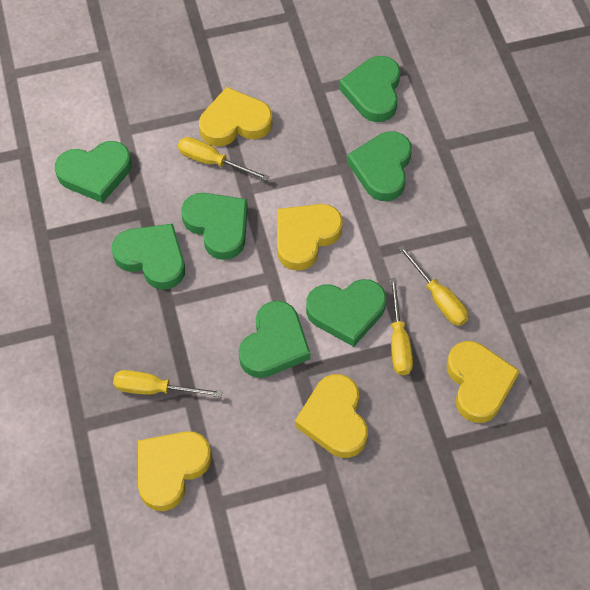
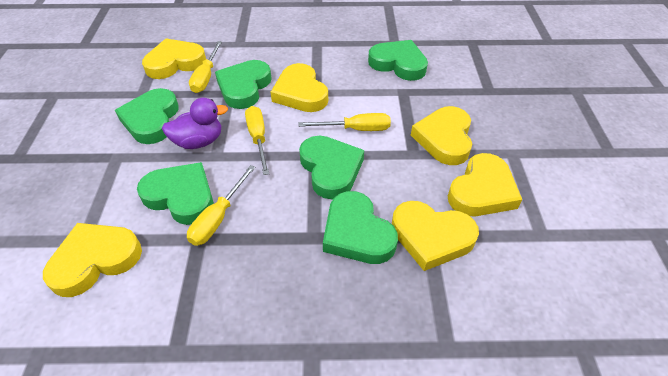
green heart: [55,141,132,203] [112,224,185,289] [181,193,248,260] [239,301,310,378] [306,279,386,347] [339,56,400,122] [347,131,412,201] = 7 -> [115,88,179,144] [137,162,214,225] [215,60,272,109] [299,136,364,199] [323,191,398,264] [368,40,428,81] = 6
purple duck: none = 0 -> [162,98,228,149] = 1
yellow heart: [138,431,212,511] [199,87,273,146] [277,204,343,271] [295,374,368,458] [447,341,520,423] = 5 -> [43,223,142,297] [142,39,206,79] [271,63,328,112] [392,201,479,271] [411,106,472,165] [448,153,522,216] = 6

